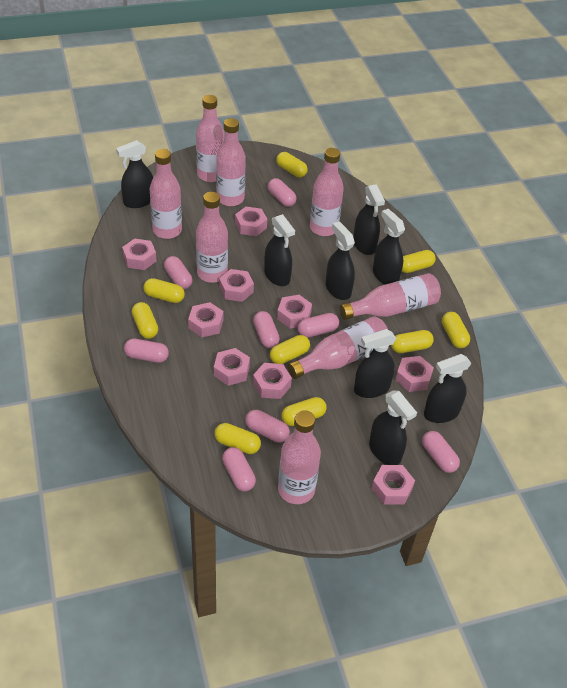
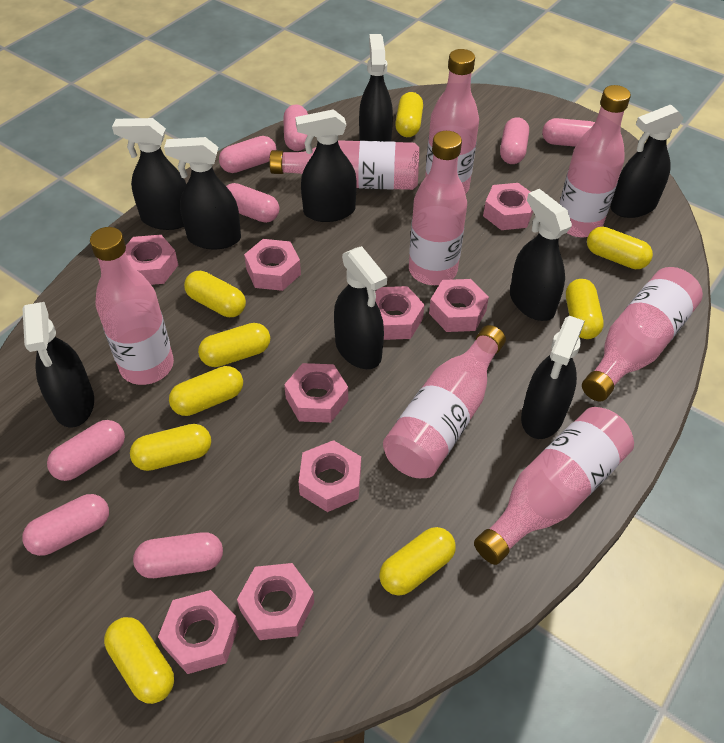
black spray bottle: [116,140,153,208] [264,214,295,286] [326,221,355,300] [353,184,385,255] [354,329,396,398] [369,391,417,465] [373,209,405,285] [424,354,471,423] = 8 -> [22,302,94,428] [112,118,187,230] [164,137,241,249] [295,109,357,222] [334,246,387,369] [359,34,393,142] [510,189,572,321] [521,316,585,439] [610,105,684,218] = 9

